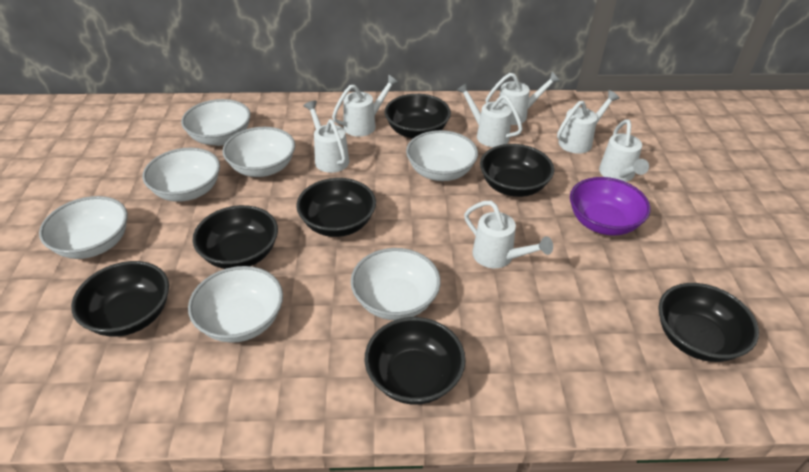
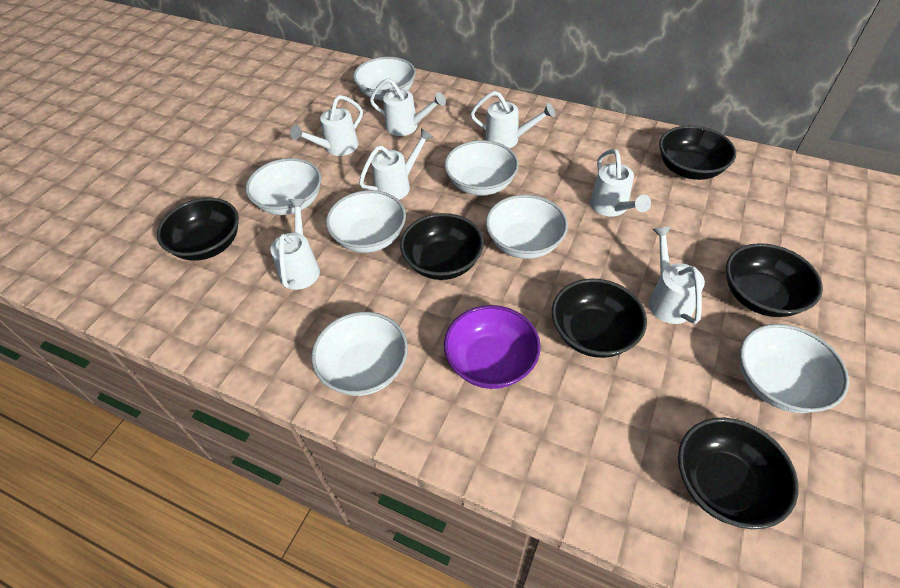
black bowl: [71,261,169,337] [192,205,278,269] [296,178,376,237] [364,317,465,404] [385,94,451,139] [480,144,554,197] [658,283,759,362] = 7 -> [157,198,239,261] [400,213,484,280] [552,279,647,358] [659,125,736,180] [678,418,799,529] [726,243,823,317] = 6

